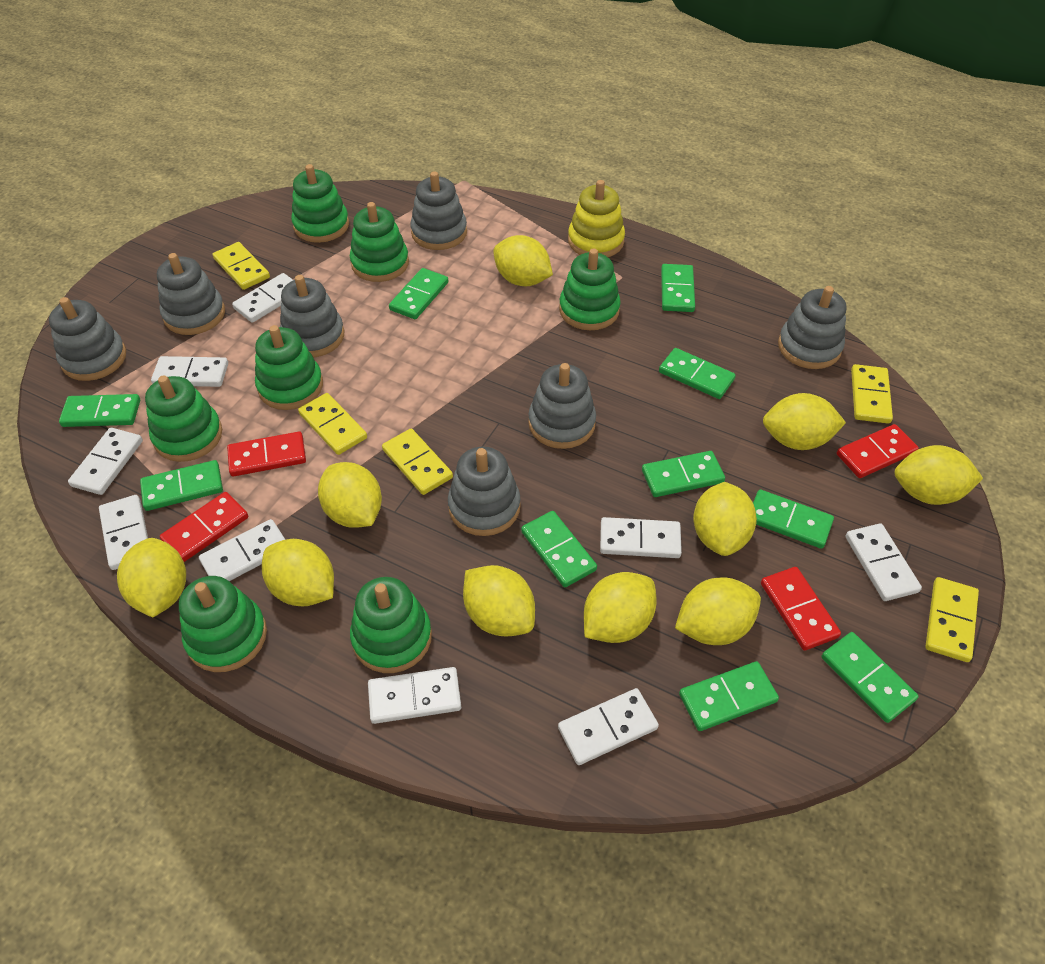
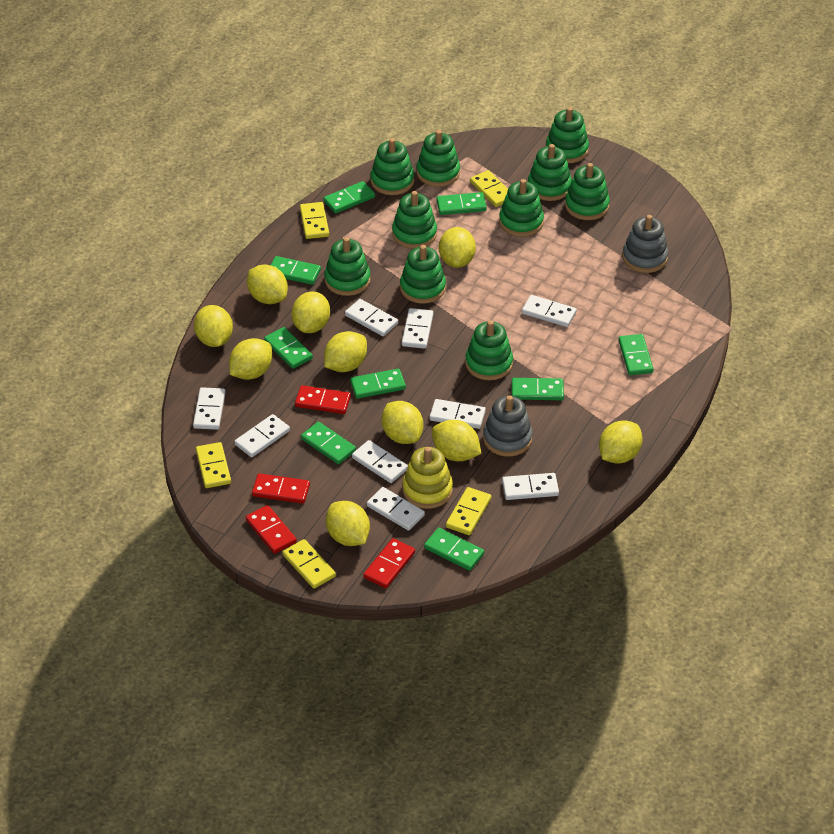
green domino: [59,394,140,427] [140,460,223,511] [389,268,449,319] [521,511,597,587] [642,451,725,497] [659,348,736,399] [661,264,695,312] [679,661,779,731] [753,490,834,549] [822,632,919,723] = 10 -> [264,327,313,369] [271,256,321,285] [301,422,356,464] [323,181,375,214] [350,369,406,399] [424,528,484,571] [437,192,487,215] [512,378,564,400] [619,334,654,375] = 9
green stacking toy: [145,376,222,462] [179,576,267,672] [255,325,323,410] [291,164,349,243] [350,202,409,282] [350,577,432,673] [559,248,621,330] = 7 -> [324,237,371,296] [371,138,414,195] [392,191,437,249] [400,245,446,304] [417,130,460,187] [465,320,513,380] [499,179,544,237] [528,144,572,201] [546,107,589,163] [565,163,610,220] = 10
grey stacking toy: [49,297,126,381] [157,253,225,335] [280,275,344,357] [410,171,467,250] [448,446,521,536] [528,363,596,449] [778,286,846,369] = 7 -> [483,395,533,457] [622,215,669,273] = 2

